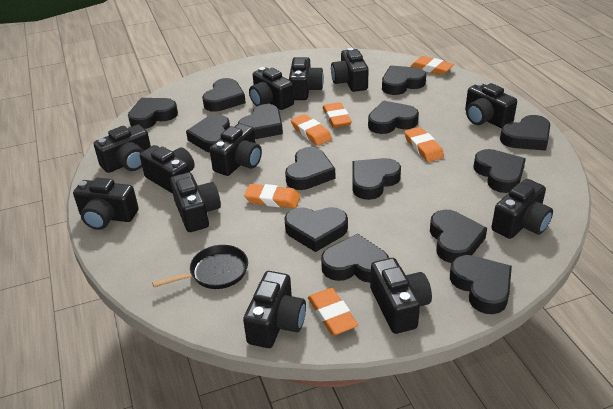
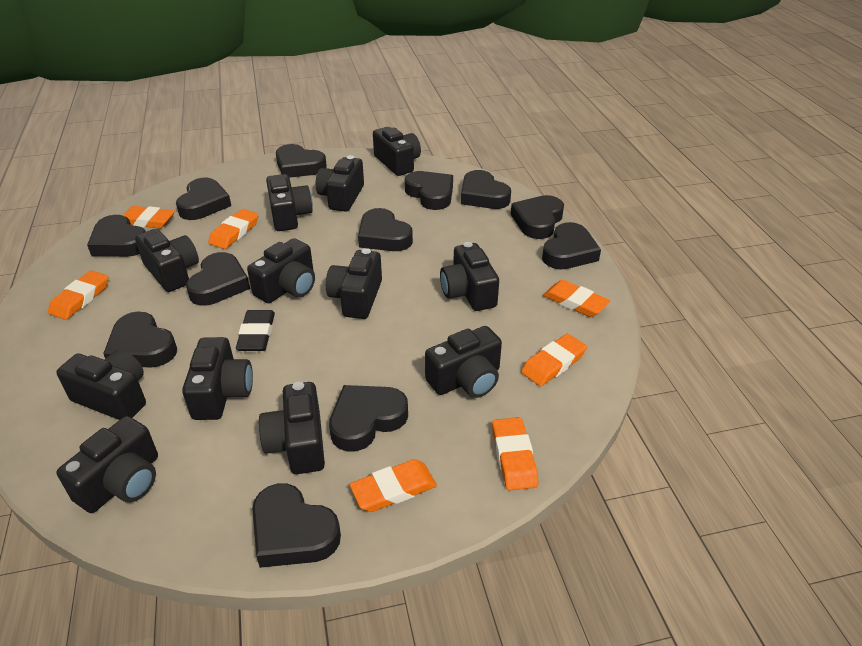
black eraser: none = 0 -> [236,310,275,351] = 1
black heart: [128,98,178,129] [186,115,230,153] [202,78,246,112] [238,104,283,139] [284,207,348,252] [285,147,335,190] [321,233,389,283] [352,158,401,200] [368,101,419,134] [382,66,426,95] [430,210,487,263] [450,255,512,314] [473,149,526,193] [500,115,550,151] = 14 -> [87,215,146,257] [103,311,177,368] [176,178,231,220] [186,252,250,306] [252,483,341,568] [276,144,327,178] [329,385,408,452] [358,208,413,251] [405,171,453,210] [461,170,511,209] [511,195,564,239] [542,222,601,269] = 12
black pan: [152,245,248,289] = 1 -> none = 0
orange eraser: [244,184,300,208] [291,114,332,146] [308,288,358,335] [323,102,352,128] [404,127,444,162] [410,56,454,75] = 6 -> [48,270,108,320] [122,206,175,229] [208,209,258,249] [349,459,437,512] [492,417,538,491] [521,334,587,386] [543,280,610,317] = 7

